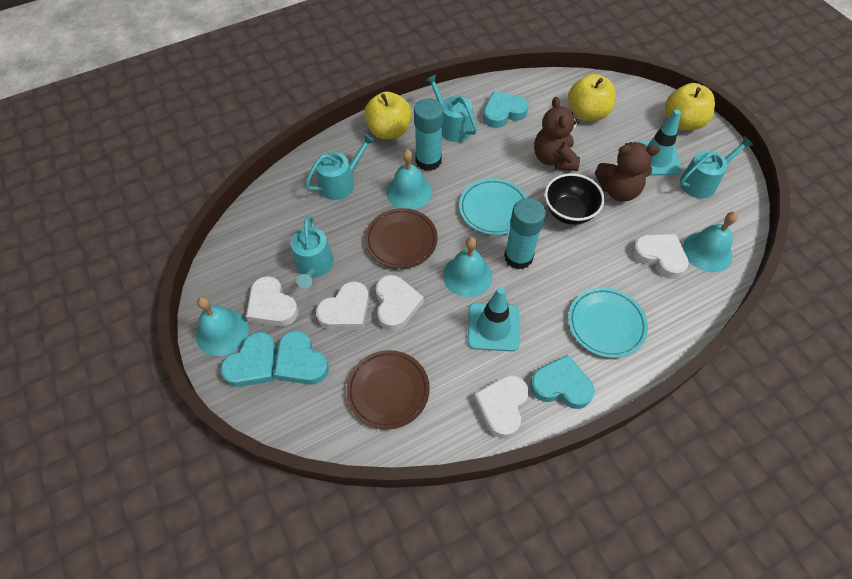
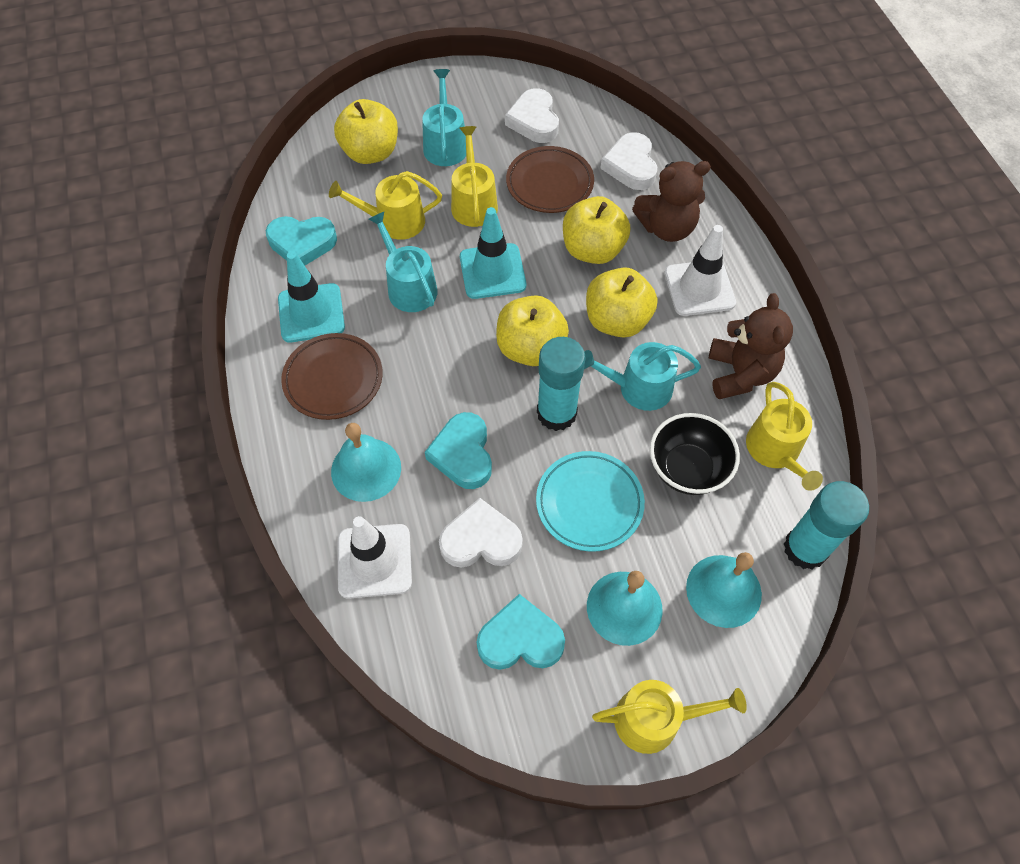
turquoise bell: [196,297,249,356] [386,149,432,210] [443,237,492,297] [683,212,738,272] = 4 -> [331,423,401,502] [587,571,663,646] [686,552,762,628] = 3
turquoise heart: [220,332,277,387] [274,330,329,385] [483,91,529,128] [530,355,595,409] = 4 -> [266,216,337,265] [425,412,492,489] [477,594,565,670] = 3
turquoise plate: [459,178,527,235] [568,288,648,358] = 2 -> [536,451,645,552] = 1
turquoise watering can: [291,216,334,289] [305,133,375,200] [425,74,477,142] [680,136,753,199] = 4 -> [368,212,438,312] [422,69,466,166] [584,342,701,411] = 3
white heart: [246,276,298,327] [316,281,369,330] [376,275,424,331] [474,375,529,439] [632,234,689,279] = 5 -> [439,498,523,568] [505,88,559,143] [600,132,657,190] = 3
white traffic cone: none = 0 -> [338,516,412,599] [664,225,736,316] = 2
yellow apple: [364,92,412,139] [568,74,616,121] [665,83,715,130] = 3 -> [334,99,398,164] [496,295,569,366] [563,196,630,264] [586,267,657,338] = 4
yellow watering can: none = 0 -> [329,171,442,240] [451,126,498,227] [592,680,747,754] [746,382,823,491] = 4

